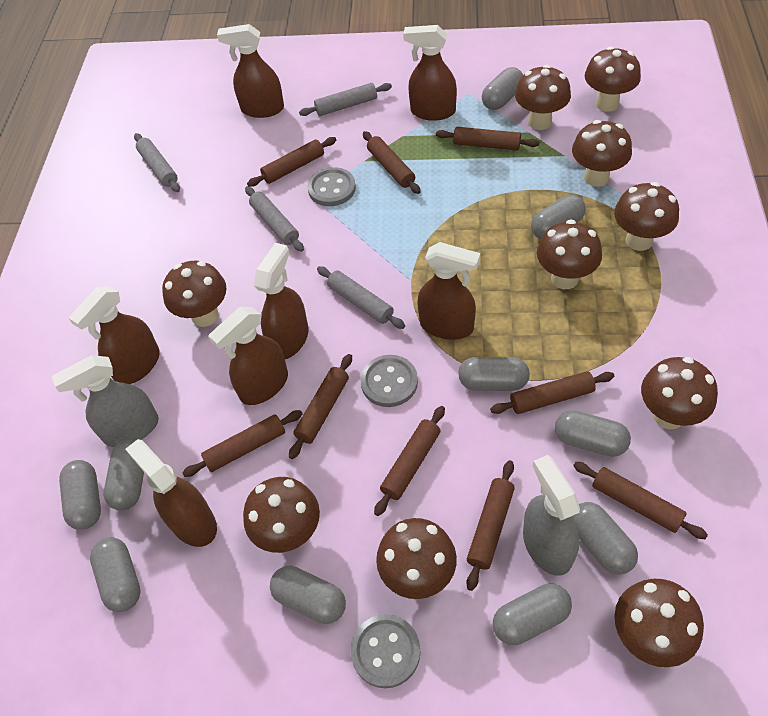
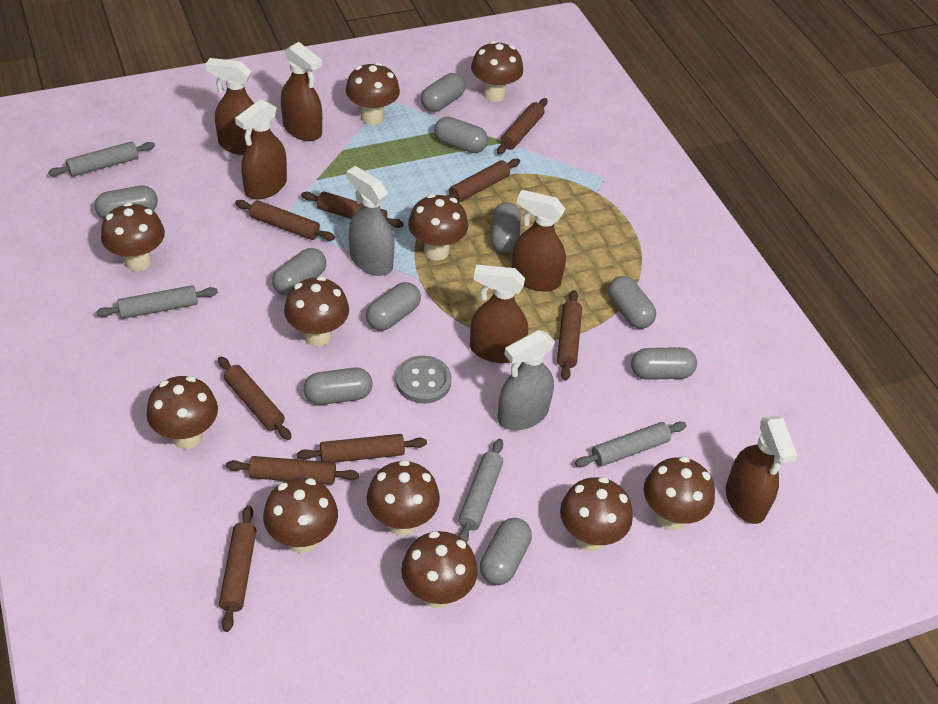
brown mushroom: [162,261,227,327] [243,477,320,553] [376,518,457,599] [515,65,571,130] [537,219,602,289] [572,120,632,187] [585,46,641,112] [614,182,679,251] [614,579,704,667] [641,357,718,429] = 10 -> [101,202,165,271] [146,376,218,449] [263,478,338,553] [284,276,349,347] [346,62,400,125] [367,460,440,536] [401,531,478,608] [408,194,468,260] [471,41,523,102] [560,477,633,551] [644,456,715,530] = 11
brown spray bottle: [69,286,160,384] [126,439,217,547] [208,307,288,405] [217,24,284,118] [254,243,309,359] [403,25,457,121] [417,242,480,340] = 7 -> [206,58,254,155] [235,99,287,200] [281,42,322,141] [470,265,528,363] [511,190,566,291] [726,416,798,524] = 6
grey button: [307,167,356,206] [351,614,421,688] [360,355,418,407] = 3 -> [396,355,452,404] = 1

